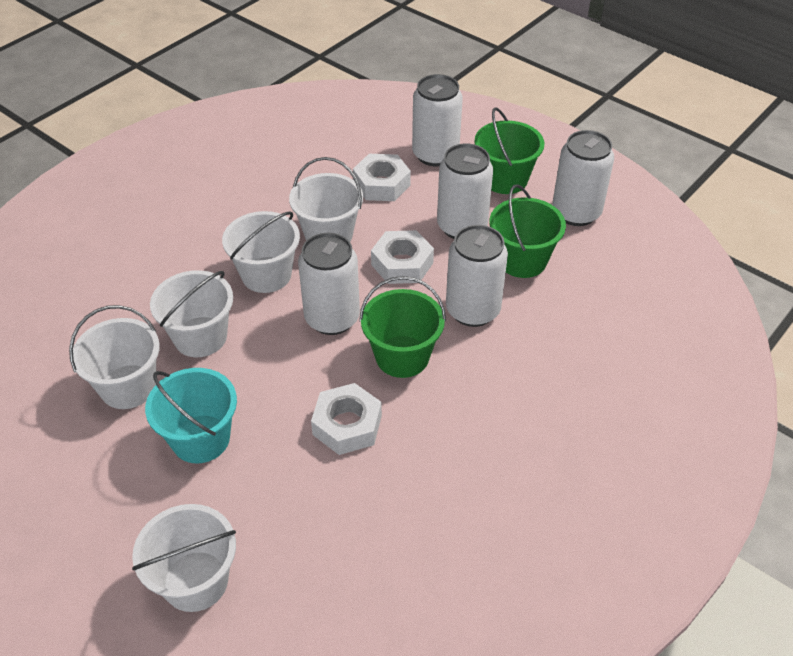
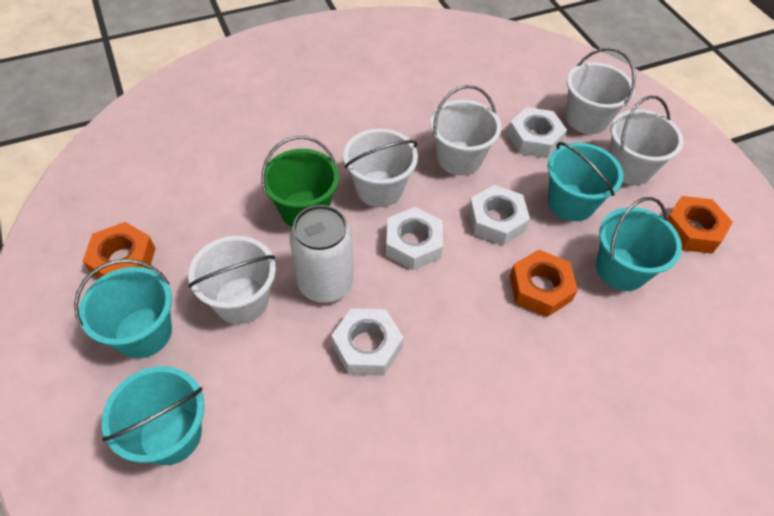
green bucket: [359,276,446,378] [474,108,544,194] [489,184,566,278] = 3 -> [262,136,339,227] = 1
orange nut: none = 0 -> [83,222,155,278] [510,250,578,317] [667,196,733,254] = 3
turquoise bucket: [145,368,237,463] = 1 -> [74,259,172,358] [102,366,204,465] [548,142,623,221] [596,197,682,291] = 4
white can: [298,233,360,335] [412,74,463,166] [437,144,493,239] [446,225,508,327] [552,130,614,226] = 5 -> [289,205,353,303] = 1
white nut: [311,383,382,455] [353,154,411,201] [371,230,434,284] = 3 -> [331,308,404,375] [386,207,443,270] [468,185,530,245] [507,107,567,158] = 4

